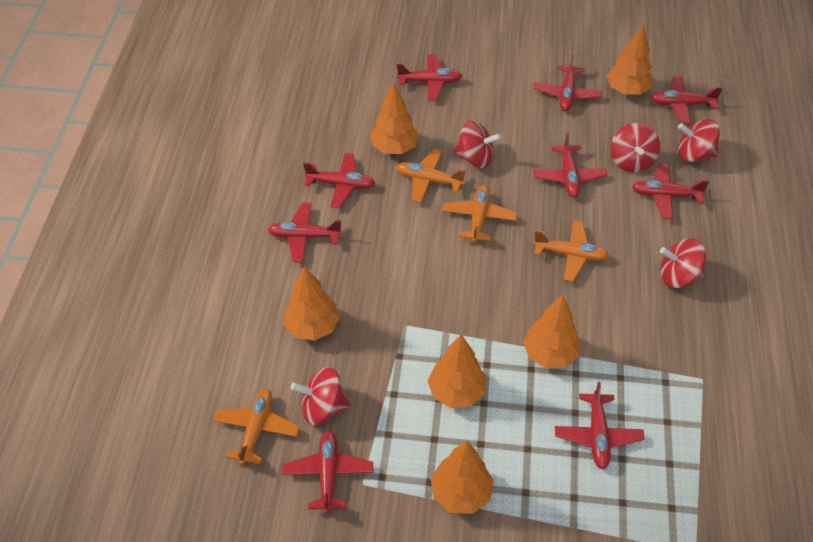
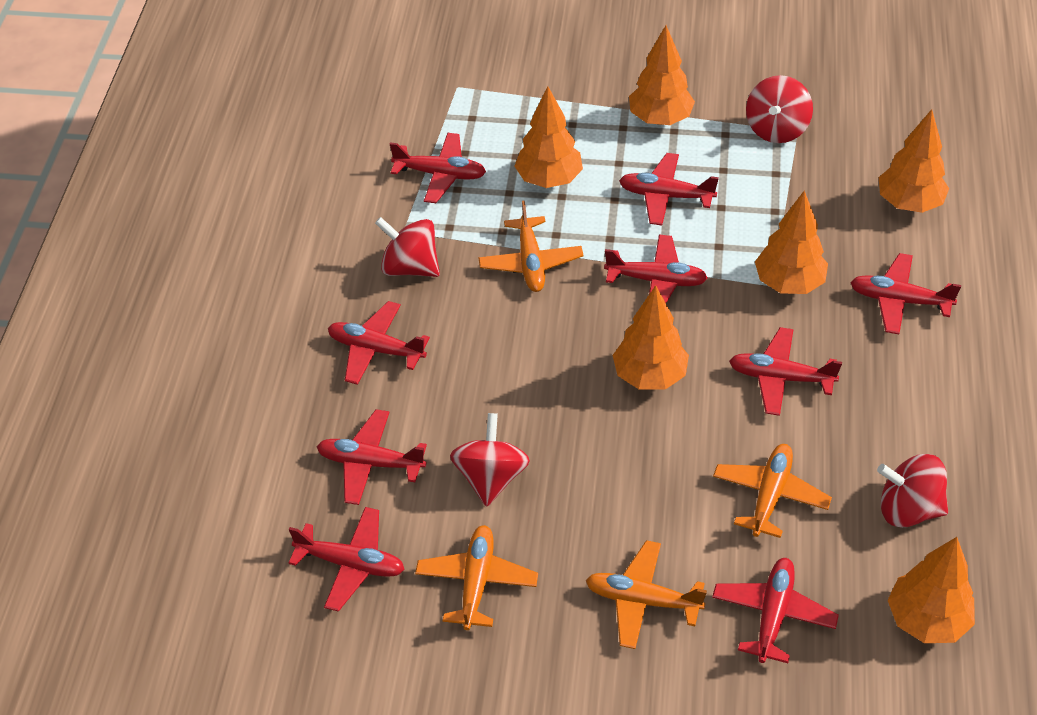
red spinning top: [291,367,351,425] [453,121,501,168] [610,123,660,172] [660,238,706,288] [678,119,720,162] = 5 -> [375,217,440,277] [450,413,530,507] [746,75,813,143] [877,454,948,527] = 4

